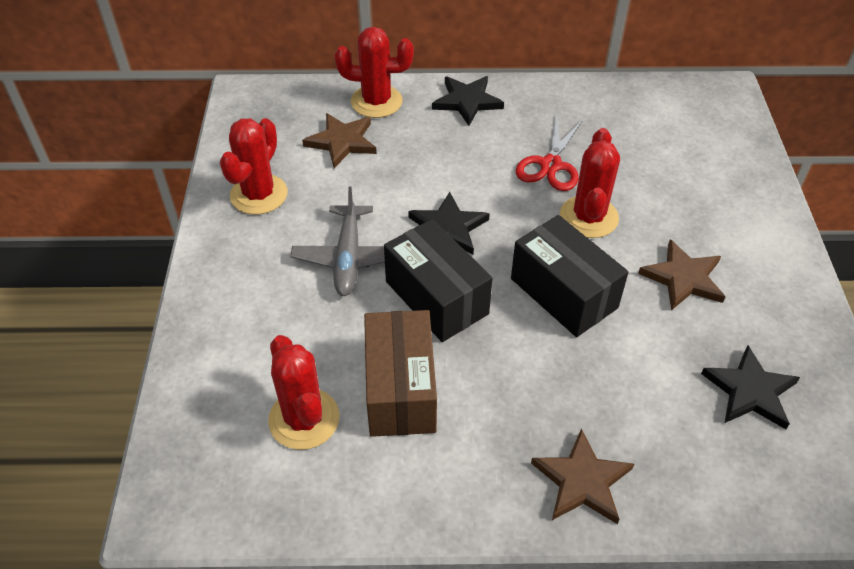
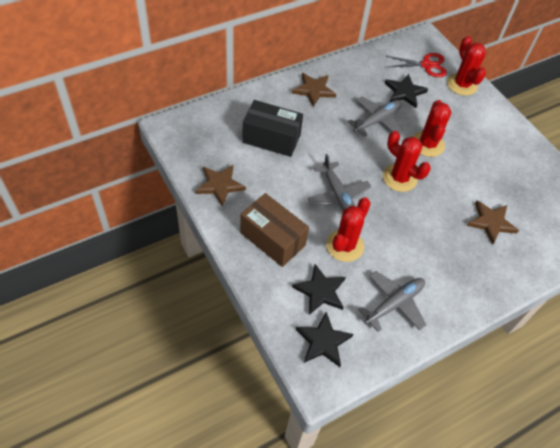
black box: [384,219,493,342] [511,215,629,337] = 2 -> [242,100,303,157] = 1
grey plane: [291,187,385,296] = 1 -> [308,154,371,211] [348,96,404,137] [358,271,426,332] = 3

